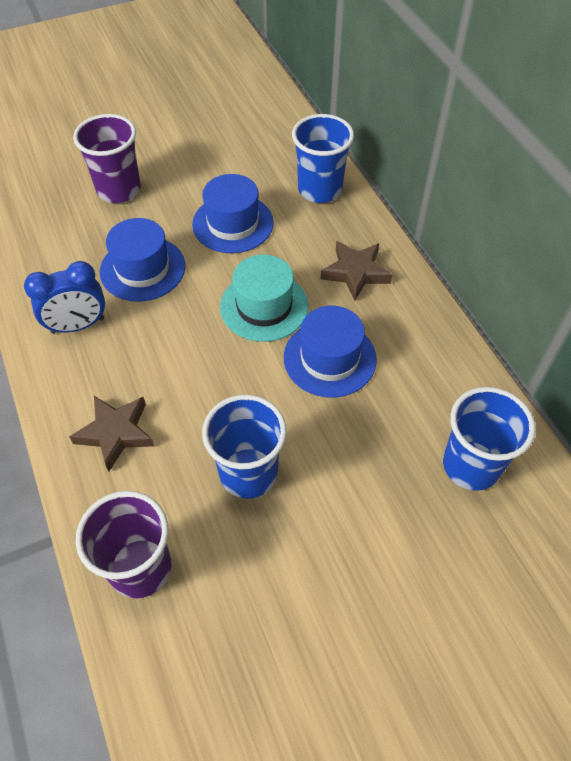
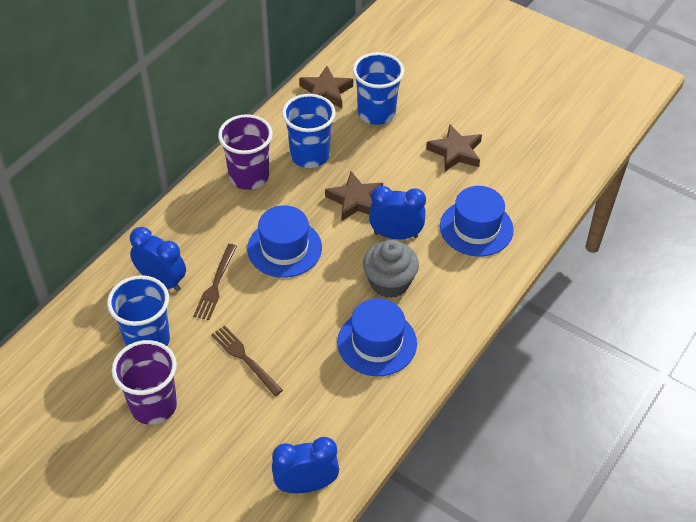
blue clock: [24,261,105,334] = 1 -> [130,227,186,292] [272,437,339,493] [369,186,426,239] = 3
brown fork: none = 0 -> [193,244,237,320] [211,325,283,396] = 2
brown star: [69,396,154,472] [320,241,392,301] = 2 -> [299,66,353,108] [325,171,383,221] [426,124,482,171] = 3
grey cupcake: none = 0 -> [363,240,419,298] = 1
turquoise hat: [220,254,308,342] = 1 -> none = 0

